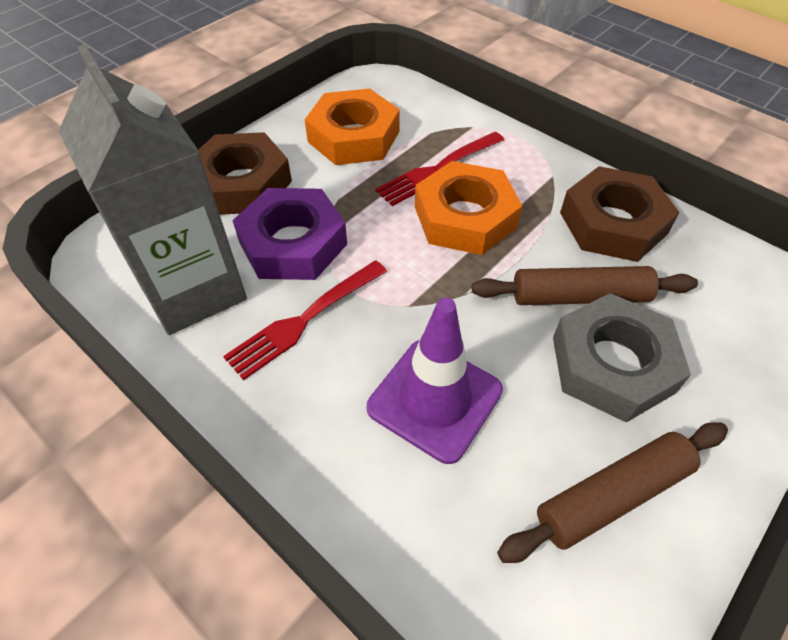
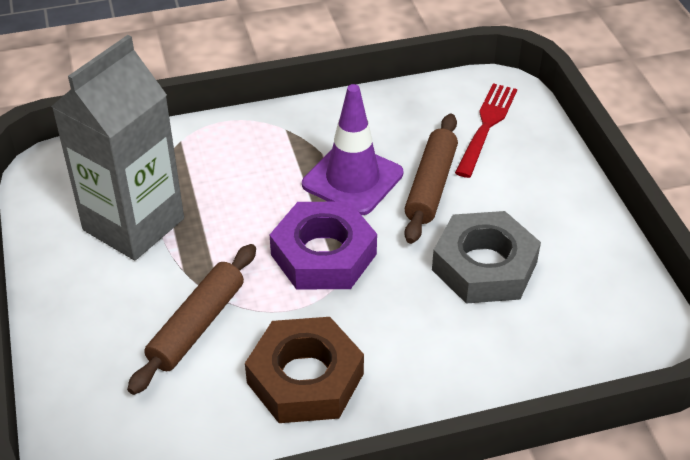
brown nut: [199,132,292,215] [560,166,680,262] = 2 -> [245,317,364,423] = 1
orange nut: [305,89,400,165] [415,161,522,255] = 2 -> none = 0
red fork: [223,260,387,380] [375,132,504,206] = 2 -> [455,83,517,178] = 1

